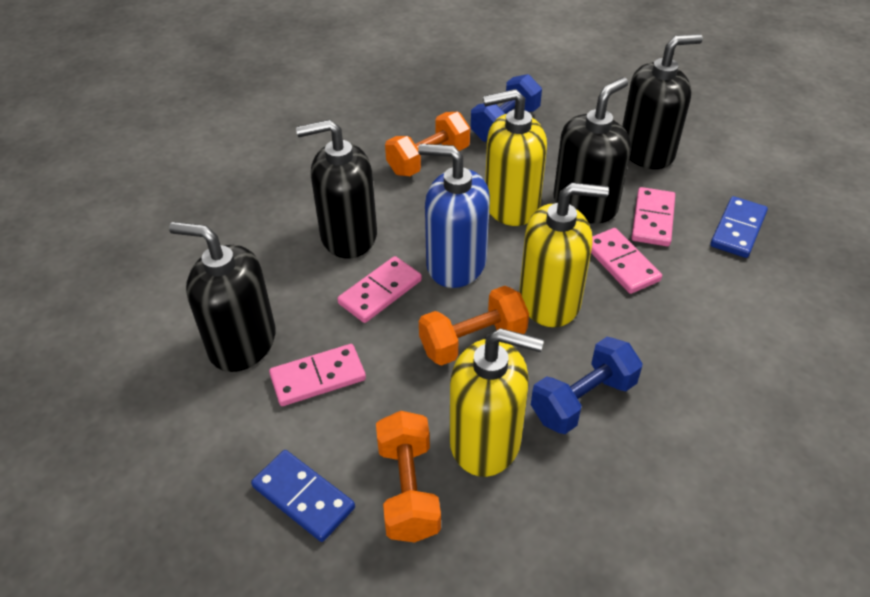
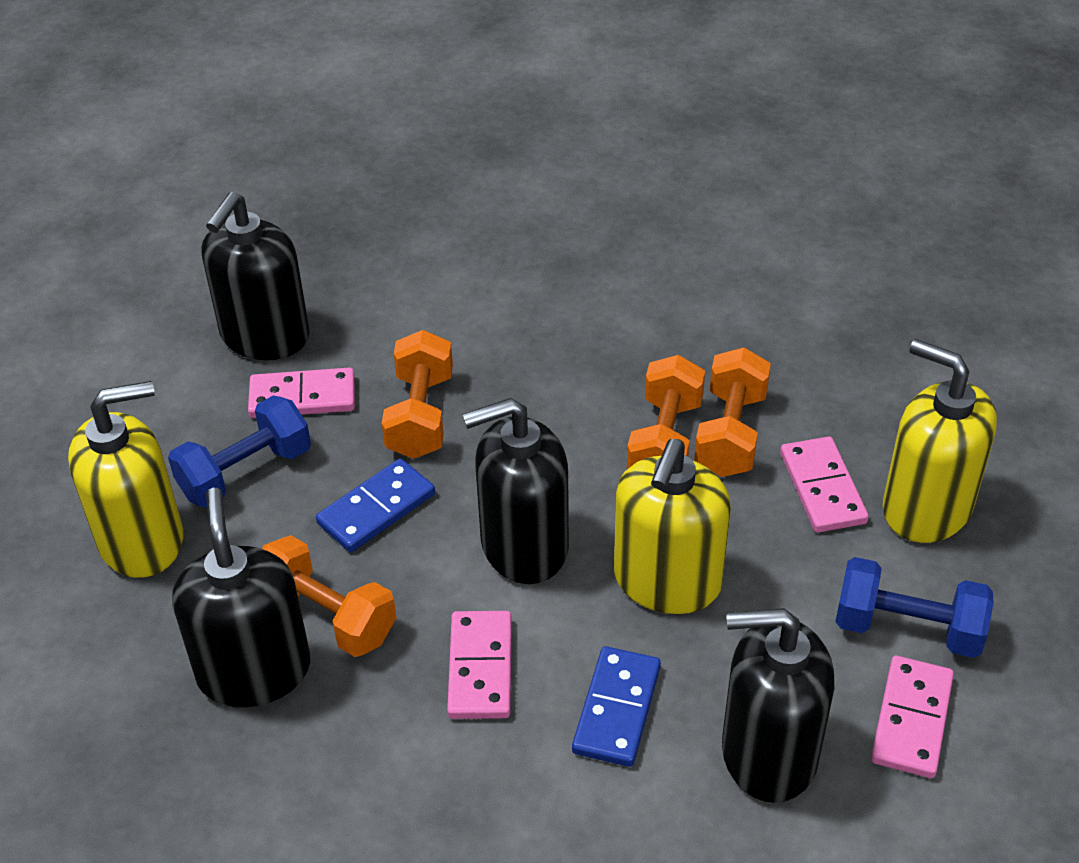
blue soap dispenser: [418,144,490,288] = 1 -> none = 0
orange dumbbell: [376,411,441,543] [385,112,470,176] [419,286,529,366] = 3 -> [262,535,396,657] [382,330,453,459] [627,355,705,469] [694,347,771,477] = 4

